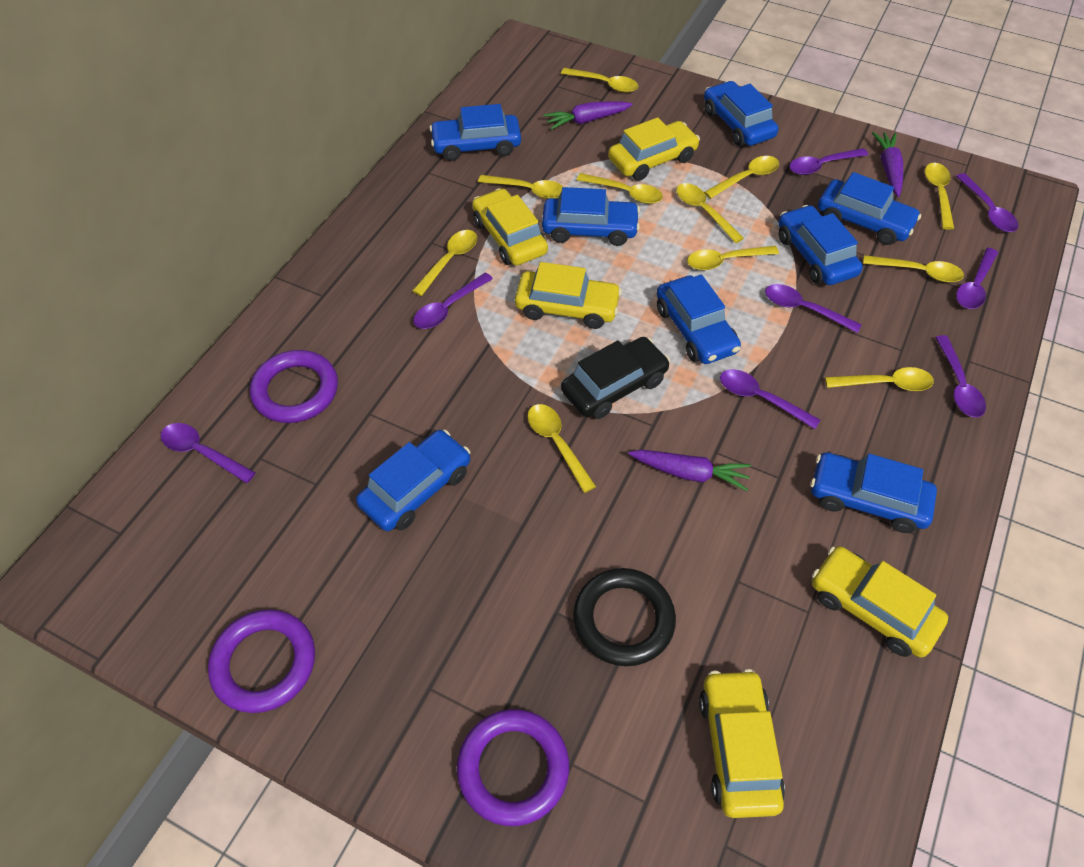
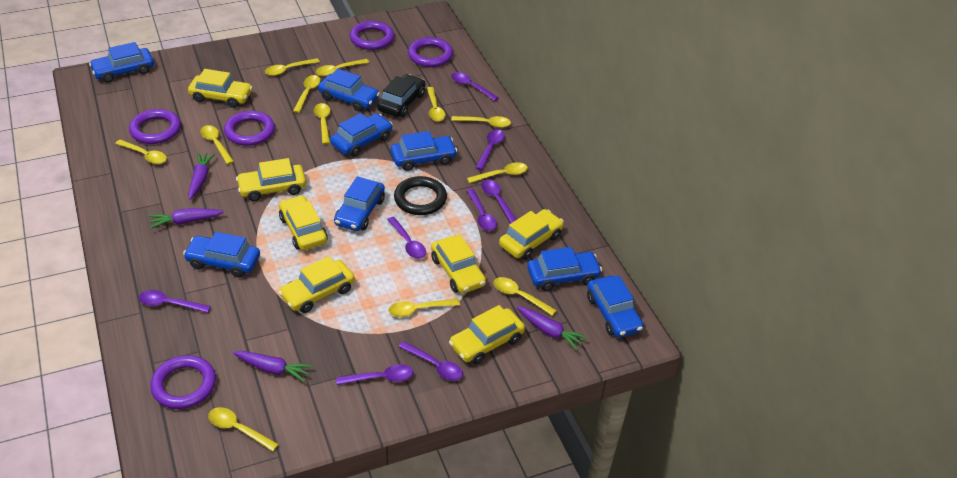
purple carrot: [544,101,633,130] [629,450,751,491] [872,132,903,197] = 3 -> [149,208,224,229] [188,152,215,200] [233,351,313,382] [517,306,588,350] = 4
purple ring: [208,609,315,713] [250,350,338,423] [457,709,569,826] = 3 -> [129,109,181,144] [150,355,216,409] [224,111,275,146] [350,21,394,50] [408,37,453,67] = 5
yellow car: [472,188,548,266] [515,262,622,329] [608,117,700,181] [699,669,785,818] [812,546,948,657] = 5 -> [188,69,252,108] [236,158,306,202] [279,195,328,250] [279,256,355,313] [431,234,486,294] [449,305,525,364] [499,209,564,260] = 7
yellow spoon: [412,230,477,296] [478,175,563,199] [527,404,596,493] [561,68,638,93] [577,173,663,204] [676,183,744,243] [687,246,779,270] [704,156,779,199] [825,367,934,391] [863,255,964,282] [925,163,954,230] = 11 -> [115,140,167,164] [200,125,234,165] [208,407,279,452] [265,58,320,76] [293,75,321,113] [314,103,330,144] [316,59,369,76] [388,299,460,317] [427,87,446,122] [451,116,511,128] [467,162,528,183] [493,277,557,316] = 12

